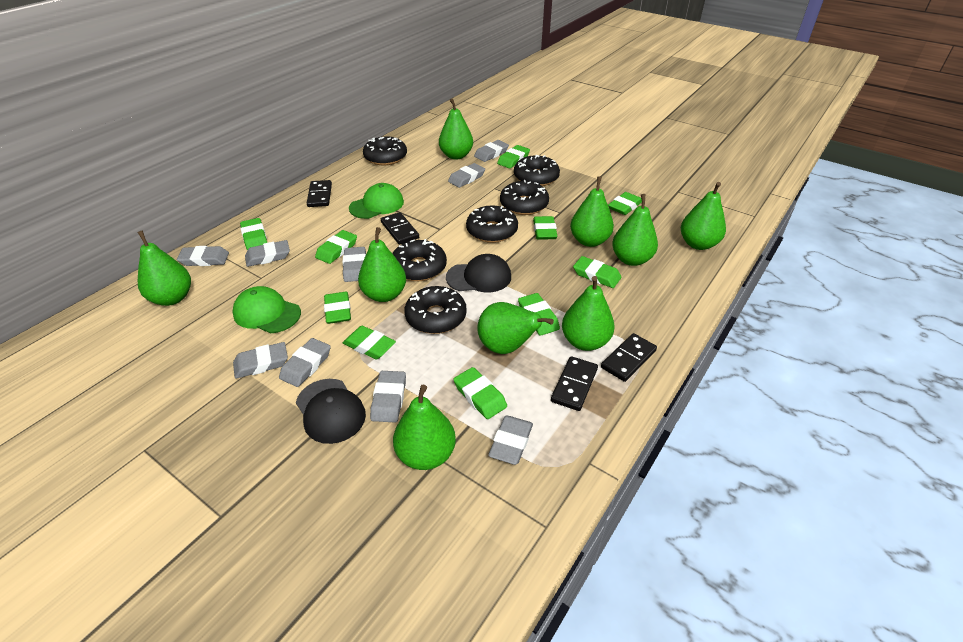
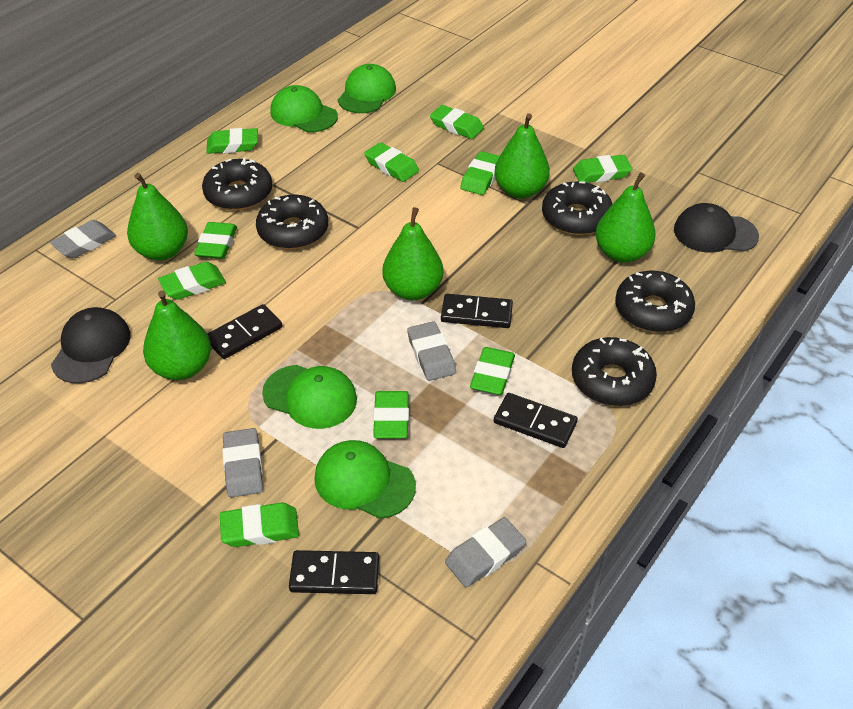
black donut: [363,137,407,165] [392,239,447,281] [404,286,467,334] [466,206,518,243] [500,180,549,215] [514,155,560,186] = 6 -> [202,157,272,211] [256,195,328,249] [542,181,612,235] [572,337,657,406] [615,271,695,332] = 5
green cap: [232,286,301,333] [349,183,404,219] = 2 -> [262,365,357,429] [270,85,338,132] [314,440,416,519] [338,64,396,113] = 4
green pear: [137,230,191,306] [358,227,406,302] [393,385,456,470] [439,98,473,159] [477,302,554,354] [562,276,615,351] [570,176,614,247] [612,194,658,266] [681,182,726,250] = 9 -> [127,173,188,260] [143,291,211,380] [382,207,443,300] [494,113,550,199] [596,172,656,263] = 5
grey eraser: [177,246,229,266] [233,342,288,379] [245,240,290,267] [279,338,331,387] [343,247,366,282] [370,371,406,423] [448,163,485,188] [474,140,509,162] [488,416,533,465] = 9 -> [50,220,116,259] [222,428,263,498] [407,321,456,381] [445,517,526,587] = 4

